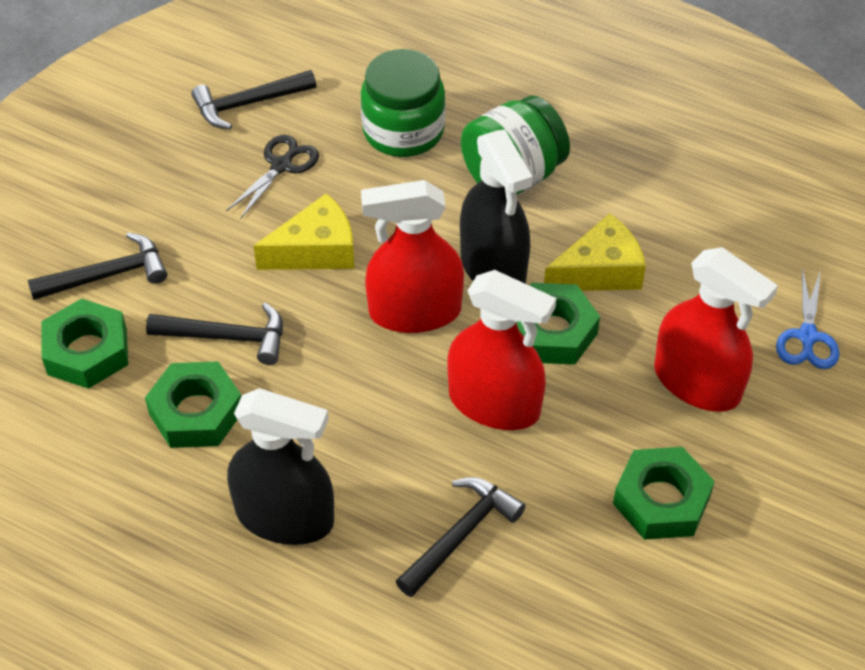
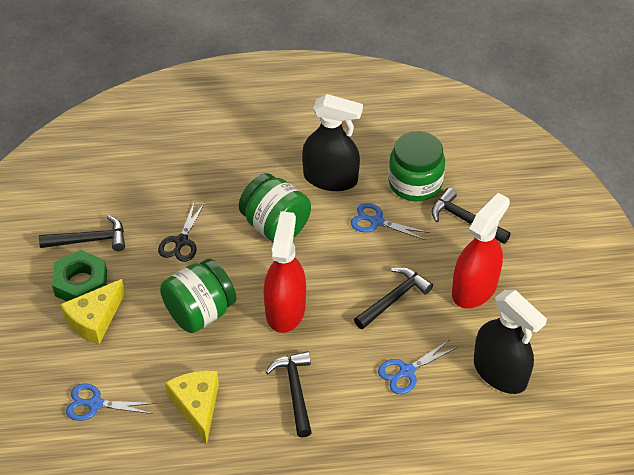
blue scissors: [776,268,839,369] = 1 -> [66,384,156,421] [351,203,429,240] [378,340,456,394] = 3
green jar: [361,49,446,157] [461,95,570,195] = 2 -> [160,259,237,333] [239,173,311,243] [388,131,445,201] = 3
green nut: [41,299,128,389] [145,361,241,448] [517,283,600,365] [613,447,715,540] = 4 -> [52,250,107,301] = 1
red spray bottle: [361,180,464,333] [447,270,556,430] [654,247,778,412] = 3 -> [264,211,306,333] [452,193,510,309] = 2

